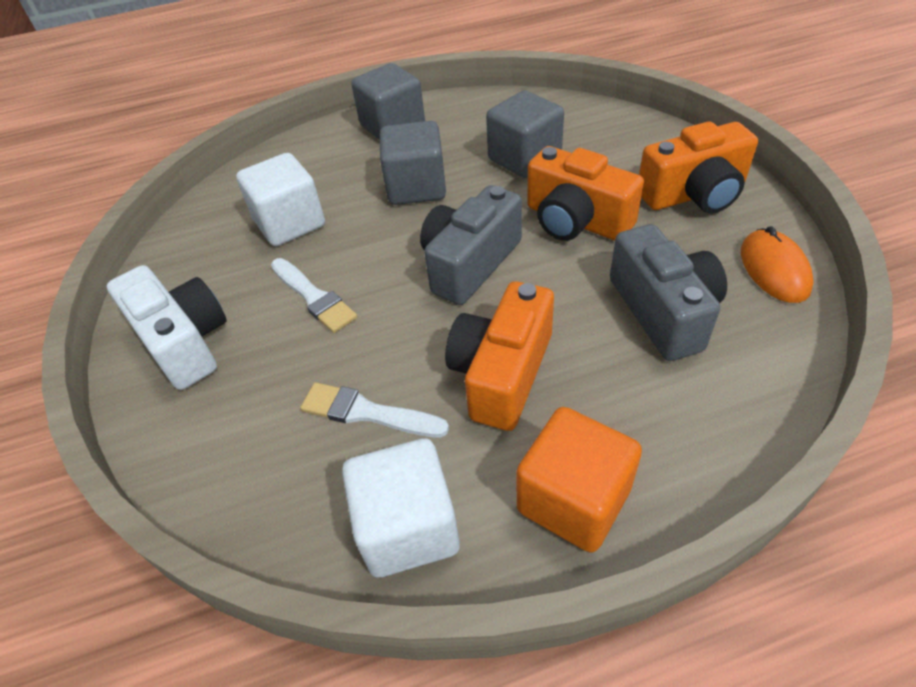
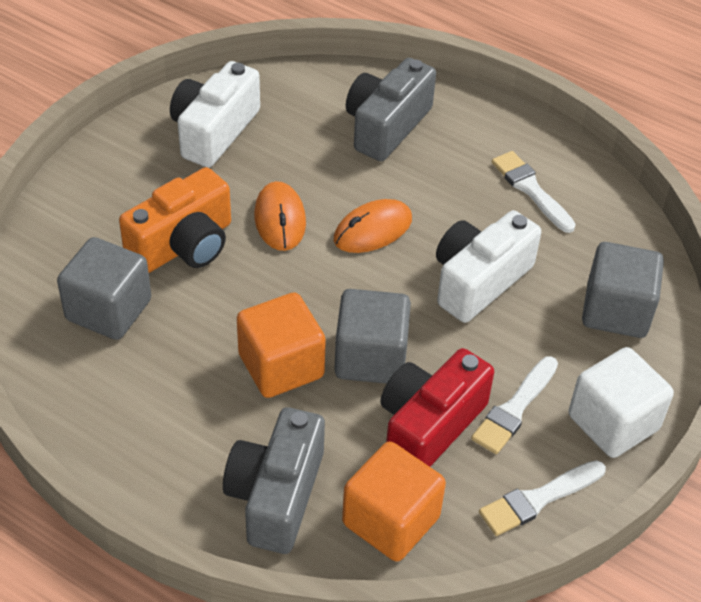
orange camera: [445,281,554,431] [527,146,644,241] [639,121,758,213] = 3 -> [119,167,231,273] = 1
orange cube: [516,407,642,553] = 1 -> [237,292,326,398] [342,441,446,562] = 2
orange mouse: [741,226,813,303] = 1 -> [254,181,306,251] [334,199,412,253] = 2
red camera: none = 0 -> [380,348,494,467] = 1
white brush: [271,258,357,333] [300,382,449,437] = 2 -> [471,356,558,454] [479,460,606,536] [492,151,576,233] = 3
white camera: [107,265,227,390] = 1 -> [170,61,260,168] [436,210,541,323] = 2
white cube: [236,153,325,246] [342,438,460,578] = 2 -> [568,347,674,458] = 1

